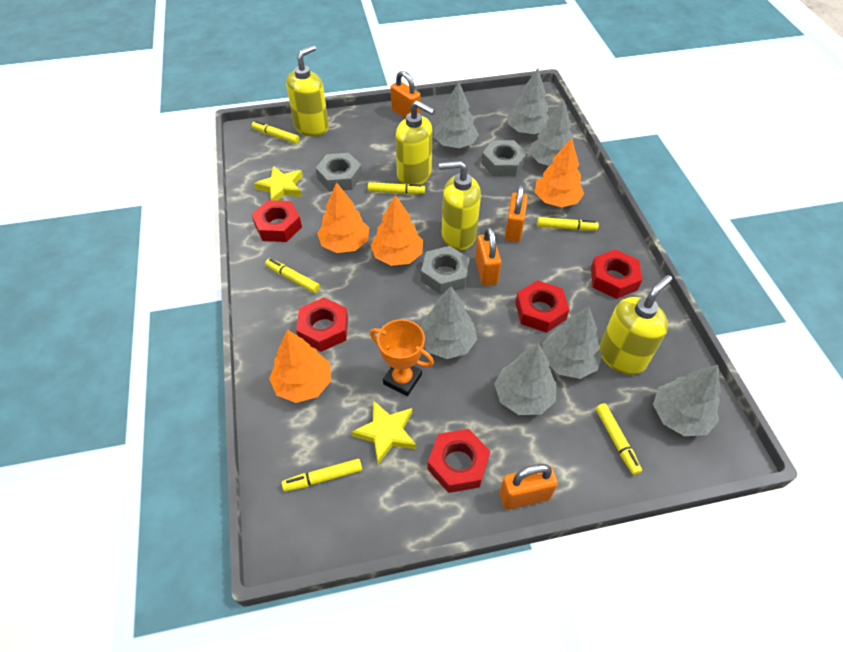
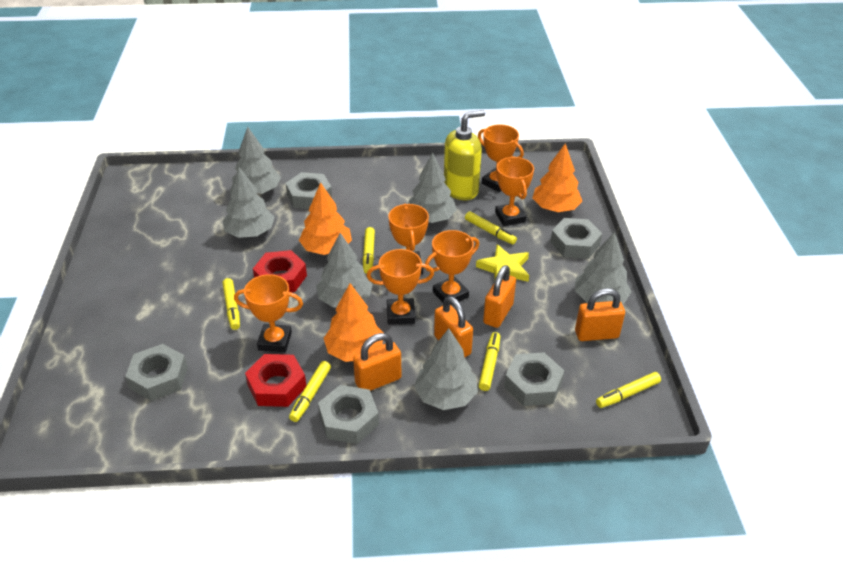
grey nut: [316,153,362,192] [421,246,470,295] [481,140,527,177] = 3 -> [125,344,188,401] [286,172,332,209] [318,385,379,444] [504,352,564,406] [550,218,602,259] = 5
grey tree: [421,287,477,359] [434,82,479,148] [494,343,556,415] [507,69,549,134] [530,100,573,166] [542,306,602,379] [653,365,721,436] = 7 -> [223,167,275,238] [232,127,281,194] [316,233,373,308] [408,153,457,223] [414,328,478,410] [575,232,632,304] = 6
orange tree: [269,330,331,403] [317,182,369,253] [371,195,423,266] [535,138,584,207] = 4 -> [299,182,352,255] [324,283,383,362] [533,143,582,212] = 3
orange trophy: [370,319,434,396] = 1 -> [234,274,303,352] [367,249,434,325] [388,204,429,274] [425,230,479,305] [478,124,524,192] [495,157,534,226] = 6
red nut: [251,200,302,242] [296,297,348,352] [428,429,490,493] [515,280,570,333] [591,249,642,299] = 5 -> [245,354,306,407] [253,250,307,293] = 2
yellow soap dispenser: [286,45,329,137] [396,100,435,185] [439,161,481,250] [599,275,672,375] = 4 -> [444,110,485,200] = 1
yellow star: [254,166,303,201] [351,400,416,464] = 2 -> [476,244,529,282] = 1

